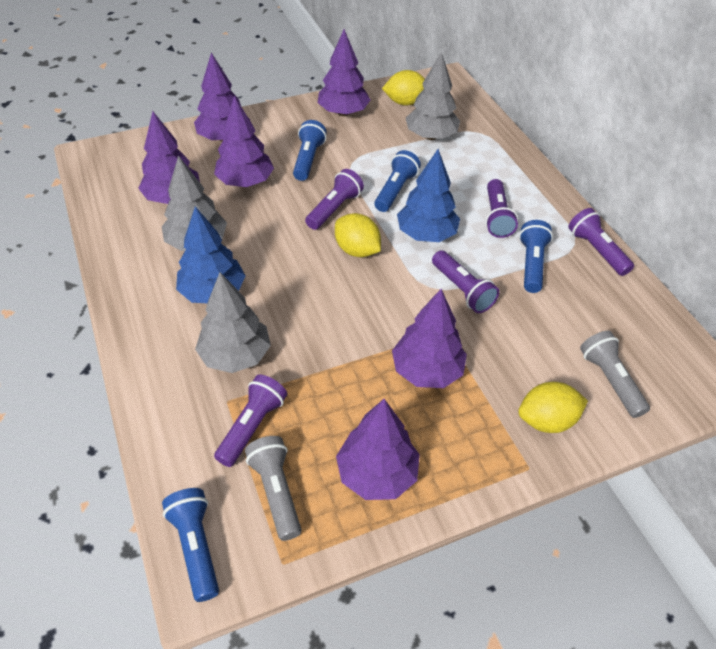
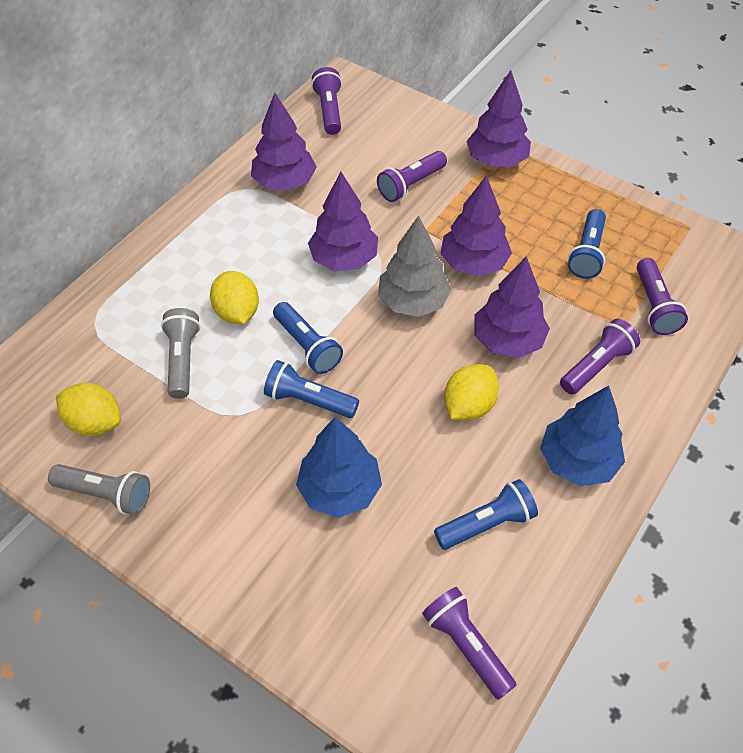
grey tree: [162,156,227,251] [195,272,271,373] [406,52,460,140] = 3 -> [378,216,451,317] = 1
purple tree: [138,111,200,204] [194,53,250,142] [214,96,274,187] [318,29,371,116] [336,399,420,500] [392,289,467,388] = 6 -> [251,93,317,191] [308,172,378,271] [441,175,512,276] [466,70,531,167] [474,257,550,358] = 5

